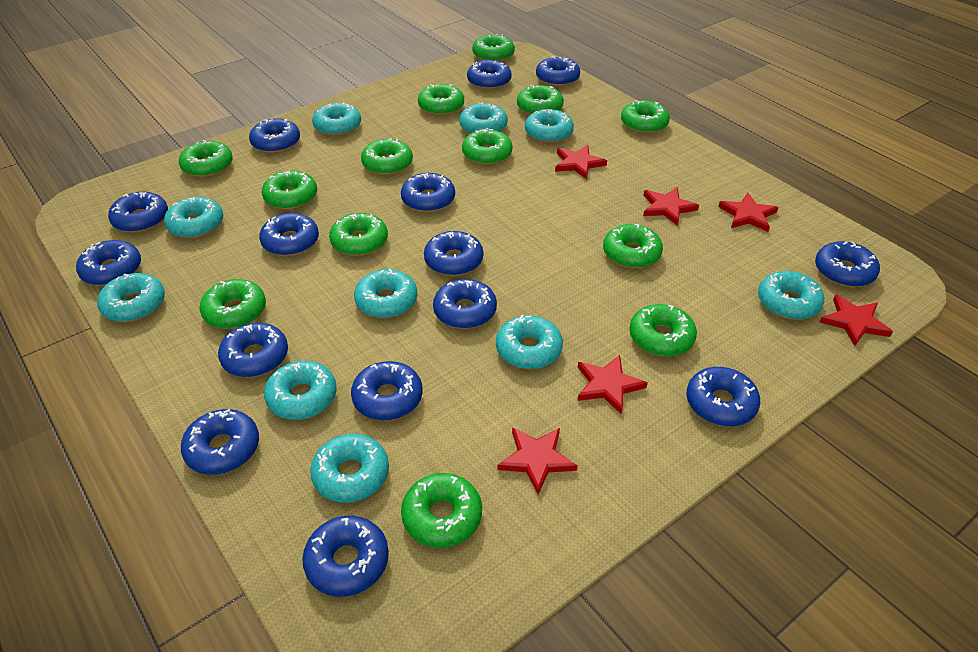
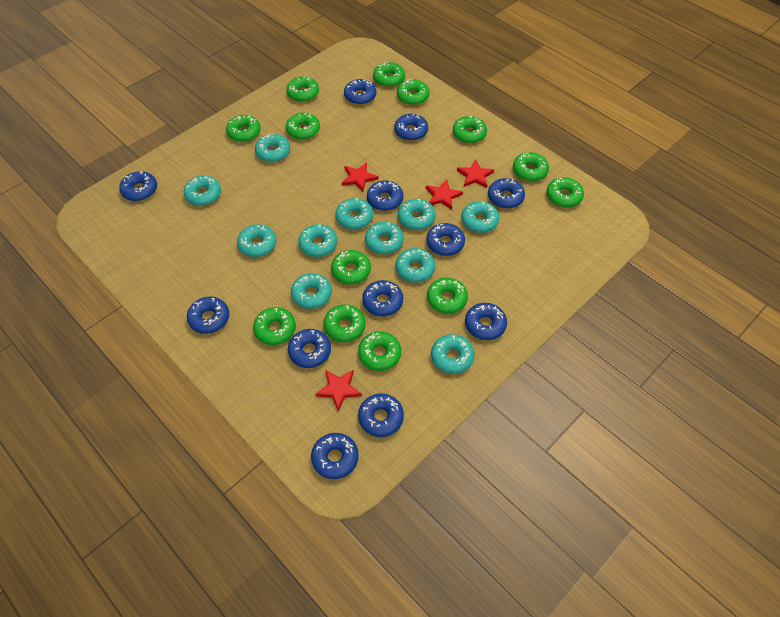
blue donut: [76,240,141,286] [108,192,168,233] [181,409,259,475] [218,323,288,377] [249,119,300,153] [259,213,319,256] [302,516,389,597] [351,361,422,420] [401,173,455,212] [424,231,483,276] [433,279,497,329] [467,60,512,90] [536,56,580,86] [686,367,760,426] [815,241,880,287] = 15 -> [119,171,157,201] [187,297,229,334] [288,329,331,368] [311,433,359,479] [344,79,377,105] [358,393,404,437] [362,280,403,317] [367,180,403,211] [394,114,428,141] [426,223,465,256] [465,303,507,340] [488,178,525,209] = 12
red star: [497,427,578,494] [555,145,607,180] [577,355,648,414] [643,187,699,226] [718,193,778,232] [819,294,893,346] = 6 -> [315,370,362,411] [342,162,379,192] [425,179,463,210] [457,159,494,188] = 4
turquoise donut: [97,273,165,322] [164,197,223,238] [264,361,337,420] [310,434,389,503] [312,102,361,136] [354,269,417,318] [459,102,508,134] [496,315,563,369] [525,109,574,143] [758,271,824,320] = 10 -> [184,176,221,206] [237,224,276,257] [255,134,290,162] [291,273,332,309] [298,224,337,257] [335,198,373,230] [365,222,404,254] [396,248,435,282] [398,199,436,230] [431,334,475,374] [461,201,499,233] = 11

